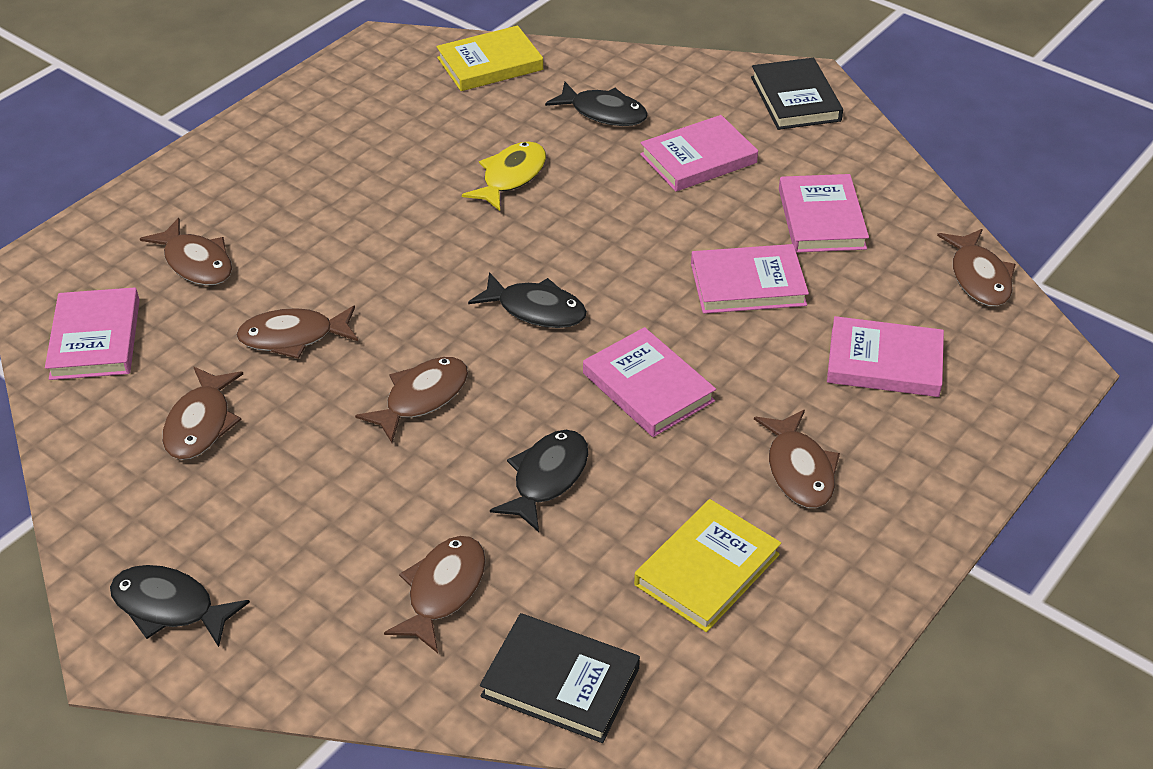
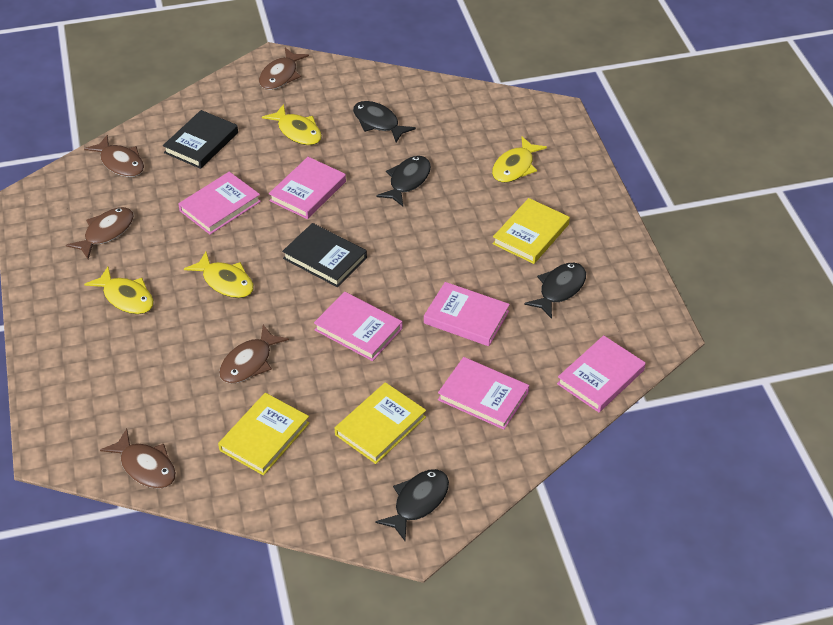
brown fish: [140,218,232,285] [162,367,243,460] [236,305,358,359] [355,357,468,443] [384,536,486,653] [754,410,840,508] [937,229,1016,306] = 7 -> [66,207,134,259] [84,135,144,177] [100,428,176,489] [219,325,289,384] [259,48,309,90] = 5
yellow book: [436,26,543,91] [634,499,781,632] = 2 -> [218,393,309,476] [335,382,426,464] [493,198,570,264] = 3
yellow fish: [462,142,546,211] = 1 -> [84,266,154,314] [184,251,254,298] [262,104,322,145] [492,136,547,183] = 4

